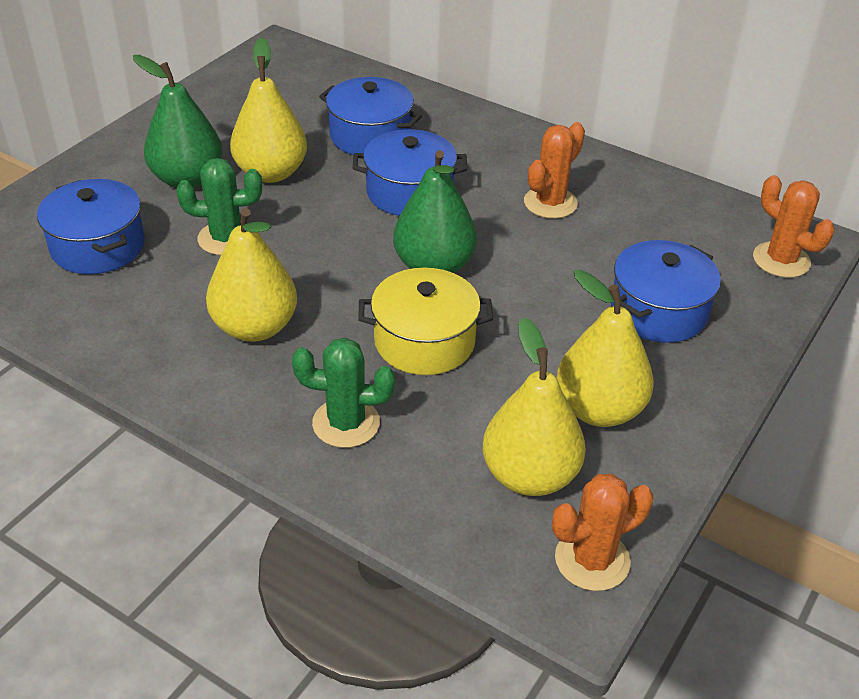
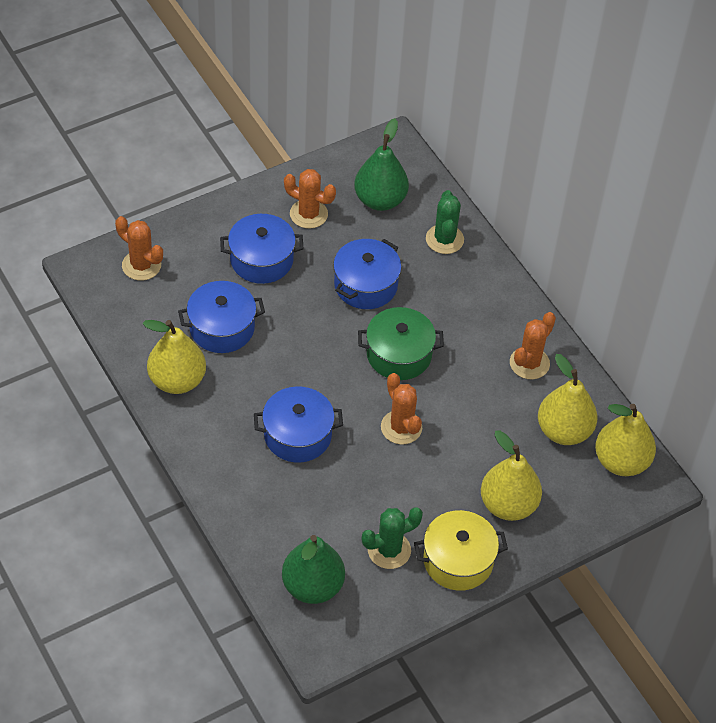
green pot: none = 0 -> [358,307,444,380] = 1
orange cactus: [524,122,585,219] [552,474,653,591] [753,175,834,278] = 3 -> [115,216,163,281] [284,169,336,229] [381,373,422,444] [510,312,556,379] = 4

